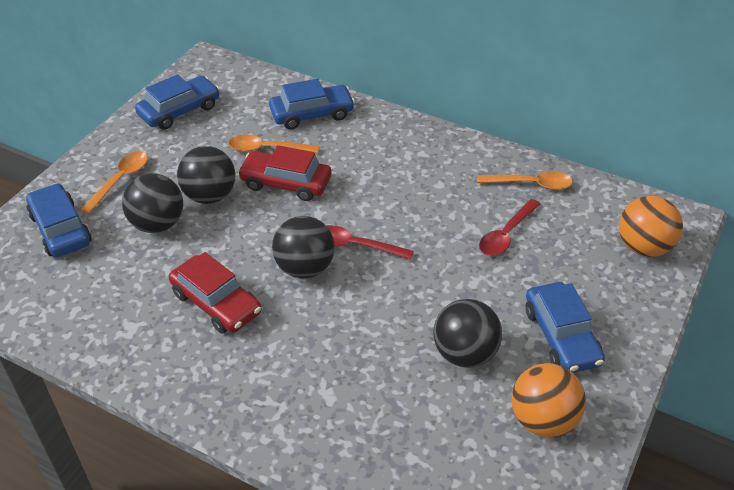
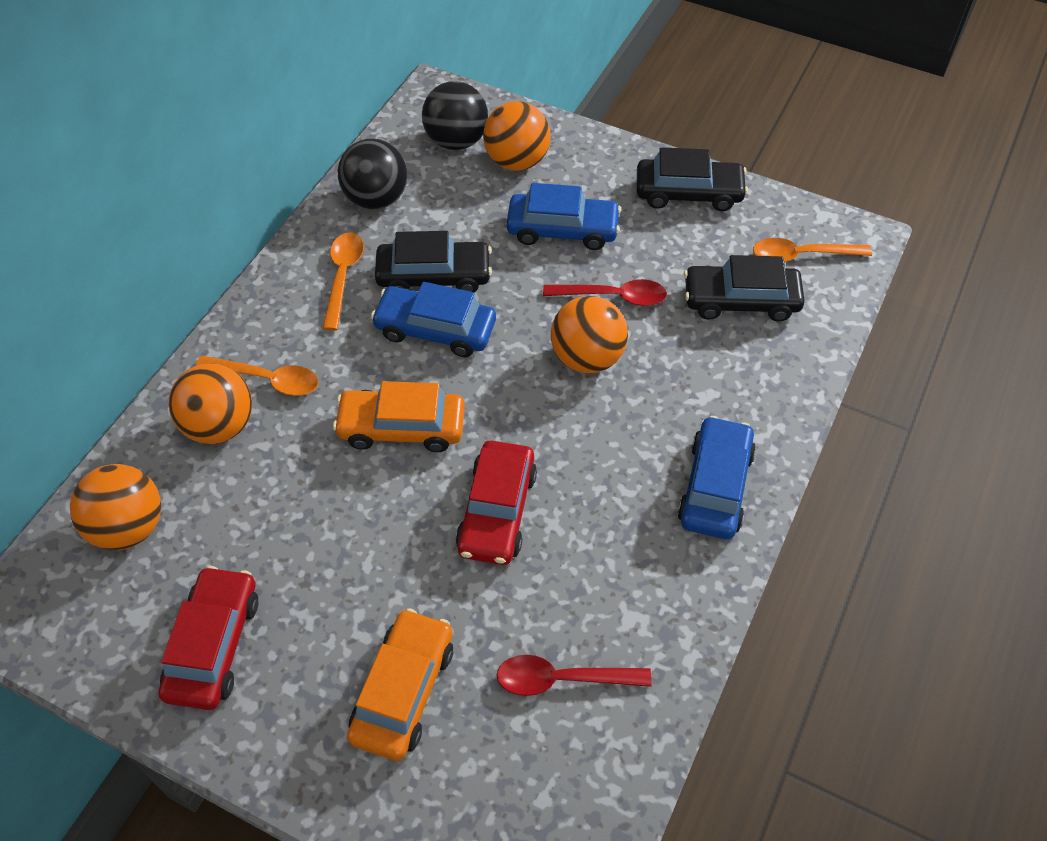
black ball: [122,173,183,233] [177,146,235,204] [272,216,335,279] [433,299,502,368] = 4 -> [338,138,407,209] [422,81,488,150] = 2
black car: none = 0 -> [375,231,492,292] [637,147,748,211] [684,255,805,321] = 3
blue car: [26,183,91,257] [135,74,219,130] [269,79,355,130] [525,282,605,373] = 4 -> [371,282,496,357] [507,183,621,250] [677,416,756,539] = 3
orange ball: [512,363,586,437] [619,196,683,257] = 2 -> [70,464,161,550] [168,363,252,444] [483,101,550,171] [551,296,628,373] = 4
orange car: none = 0 -> [333,381,465,452] [347,608,453,761] = 2

